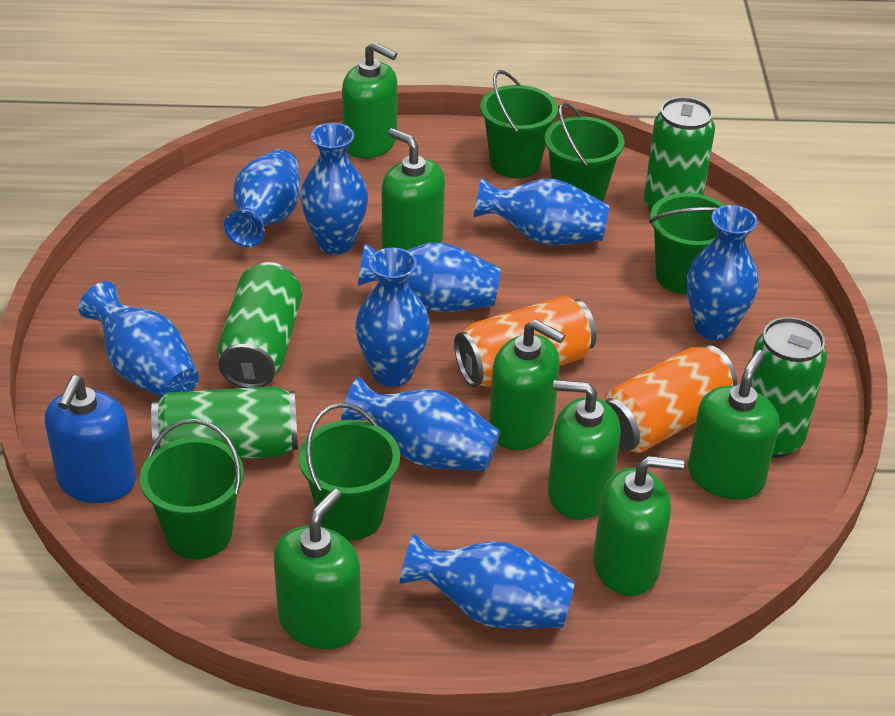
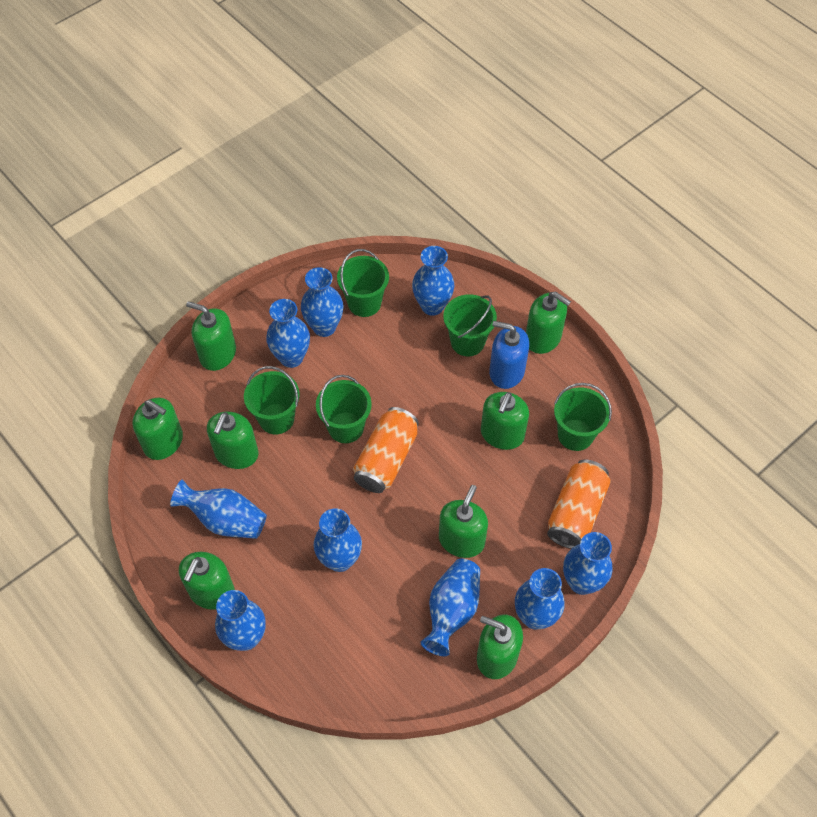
green can: [151,386,298,459] [217,262,302,388] [644,97,715,212] [751,317,827,458] = 4 -> none = 0
green soap dispenser: [273,489,361,649] [342,42,397,159] [382,128,445,250] [489,320,565,450] [548,380,621,520] [593,456,684,596] [688,350,779,500] = 7 -> [133,398,183,460] [179,552,235,610] [186,301,236,371] [207,412,259,469] [439,485,488,558] [477,615,523,679] [481,392,529,450] [526,291,571,354] = 8

